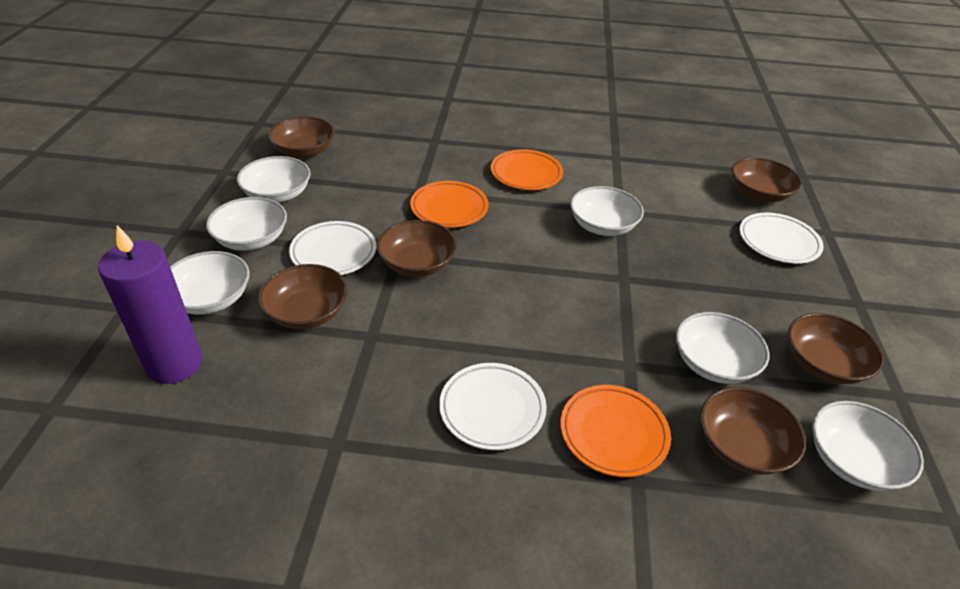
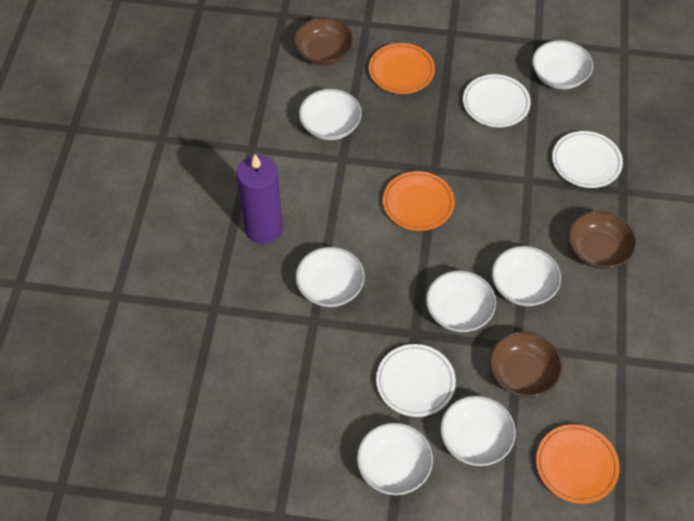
brown bowl: [258,264,348,329] [268,116,335,158] [377,220,457,277] [700,387,806,475] [732,158,802,202] [788,313,884,384] = 6 -> [293,18,353,65] [489,331,562,397] [568,211,636,269] = 3
white bowl: [170,251,250,315] [206,197,287,251] [237,156,311,203] [570,186,644,236] [676,312,769,384] [812,401,924,491] = 6 -> [296,247,365,307] [299,89,362,140] [357,423,433,495] [426,271,496,332] [440,396,516,466] [492,246,561,306] [532,40,593,89] = 7

